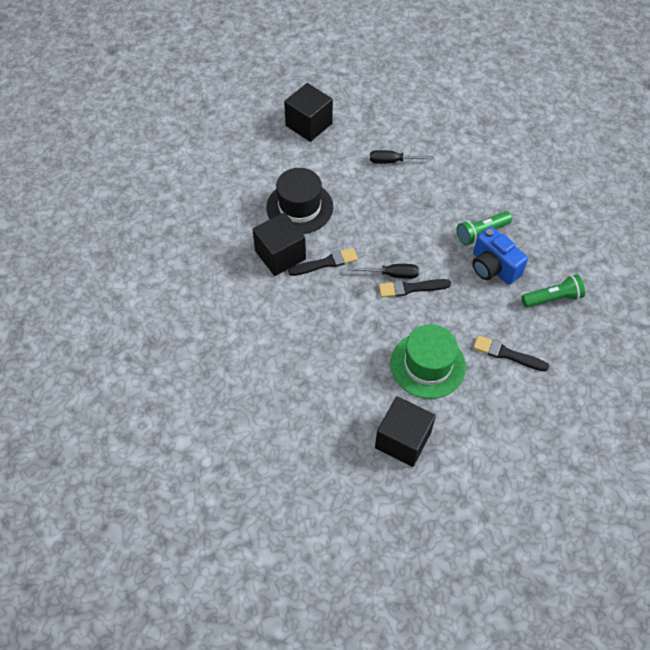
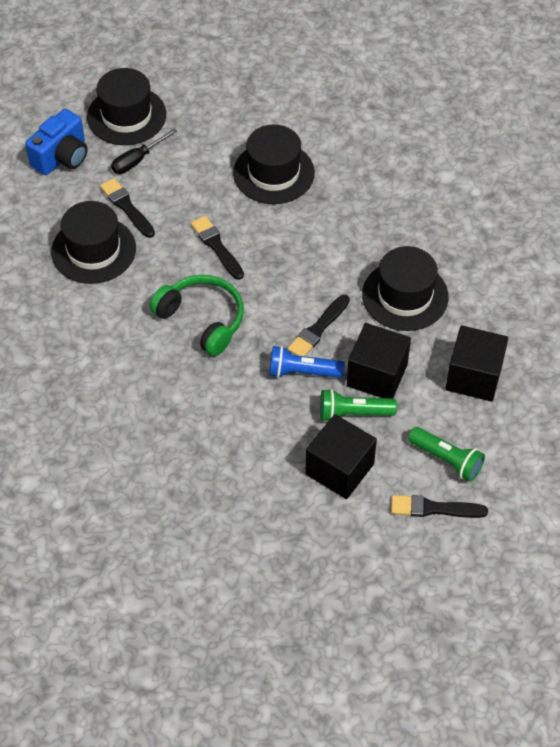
black brush: [288,248,358,276] [379,279,451,298] [473,335,549,371] = 3 -> [100,178,155,238] [191,216,244,280] [287,295,350,356] [391,495,488,518] = 4
black hat: [266,168,333,234] = 1 -> [51,201,136,284] [87,68,166,145] [233,124,315,204] [362,246,449,331] = 4
black screwdriver: [349,264,419,279] [370,150,434,164] = 2 -> [111,128,177,174] = 1
blue flashlight: none = 0 -> [269,346,345,378] = 1
green hat: [390,324,466,399] = 1 -> none = 0
green headphones: none = 0 -> [150,275,244,356] = 1

